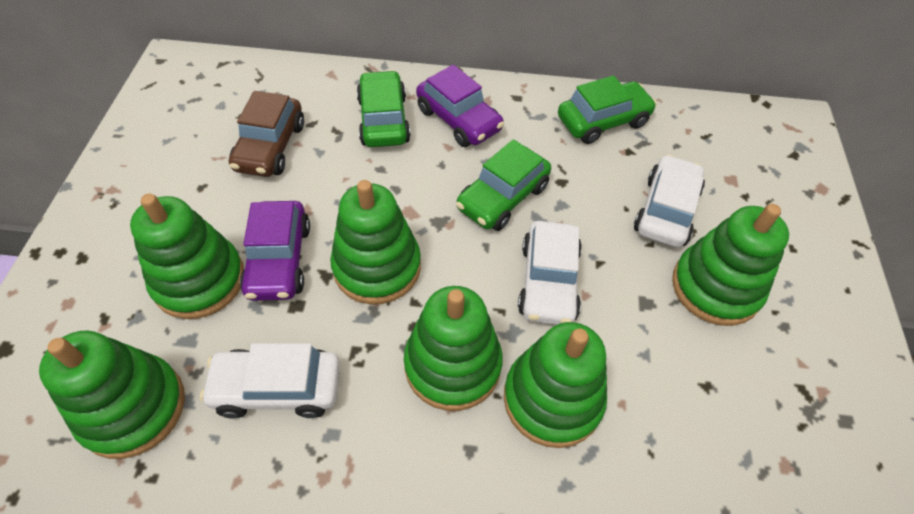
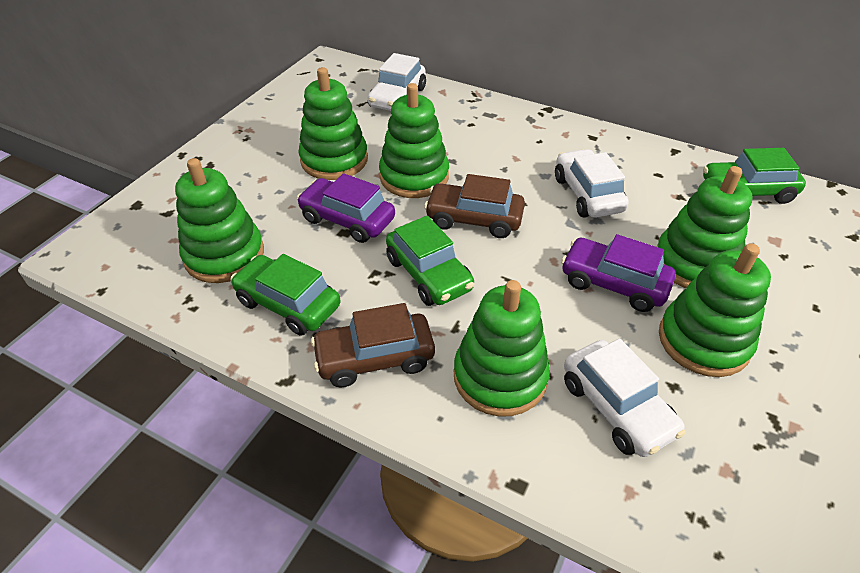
brown car: [229,91,304,177] = 1 -> [311,303,435,388] [424,174,525,238] = 2

